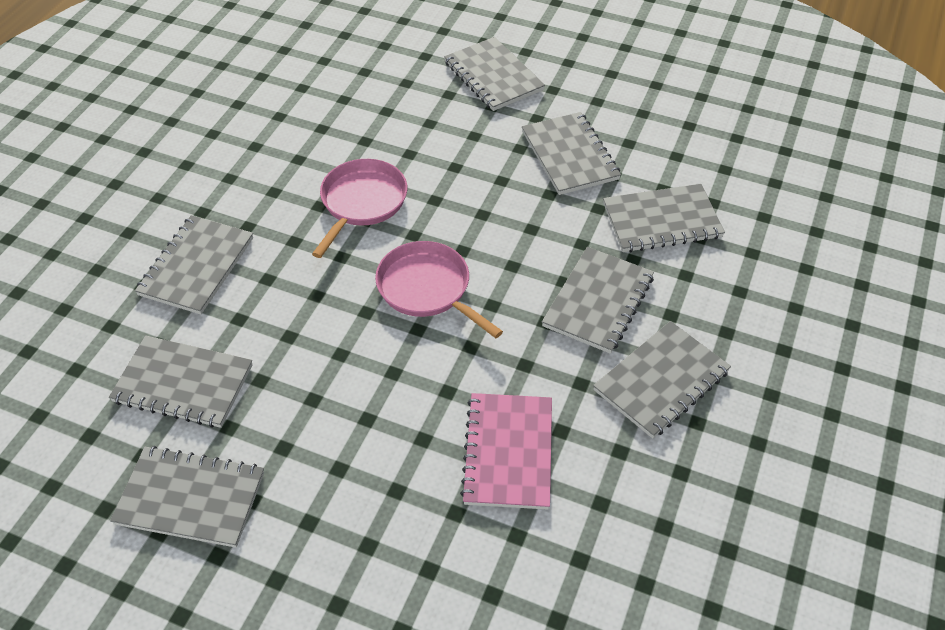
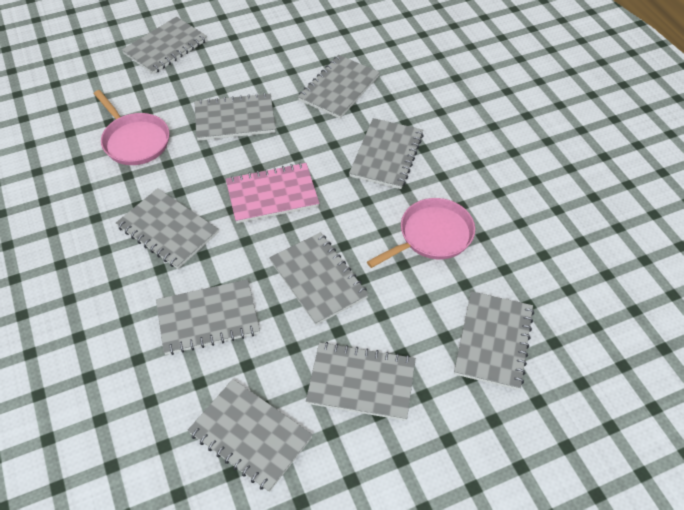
grey notebook: [109,335,253,428] [110,446,264,548] [135,215,253,315] [444,37,545,111] [522,112,621,195] [542,247,654,354] [593,321,731,438] [603,184,725,252] = 8 -> [116,188,219,269] [122,17,208,74] [156,279,260,355] [187,379,313,492] [195,93,276,141] [269,232,369,325] [298,55,380,119] [306,342,416,421] [349,118,424,189] [454,291,534,390] = 10

